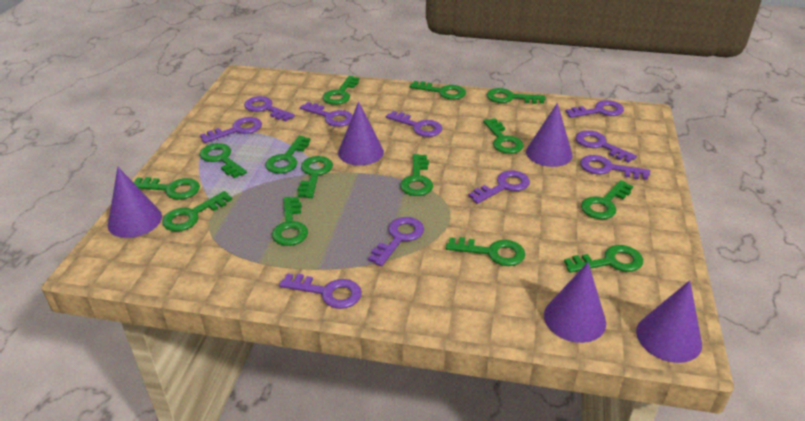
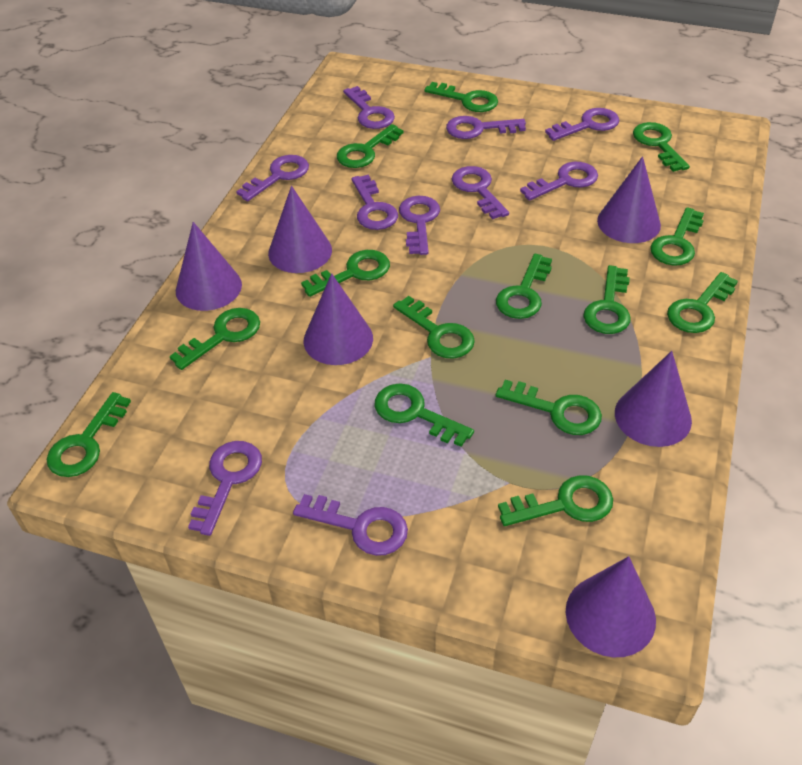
purple cone: [108,167,162,238] [338,101,384,165] [526,103,572,167] [544,262,606,343] [636,280,702,363] = 5 -> [176,222,242,311] [268,186,332,273] [304,273,373,365] [566,556,656,657] [597,156,661,243] [615,351,692,447] = 6

